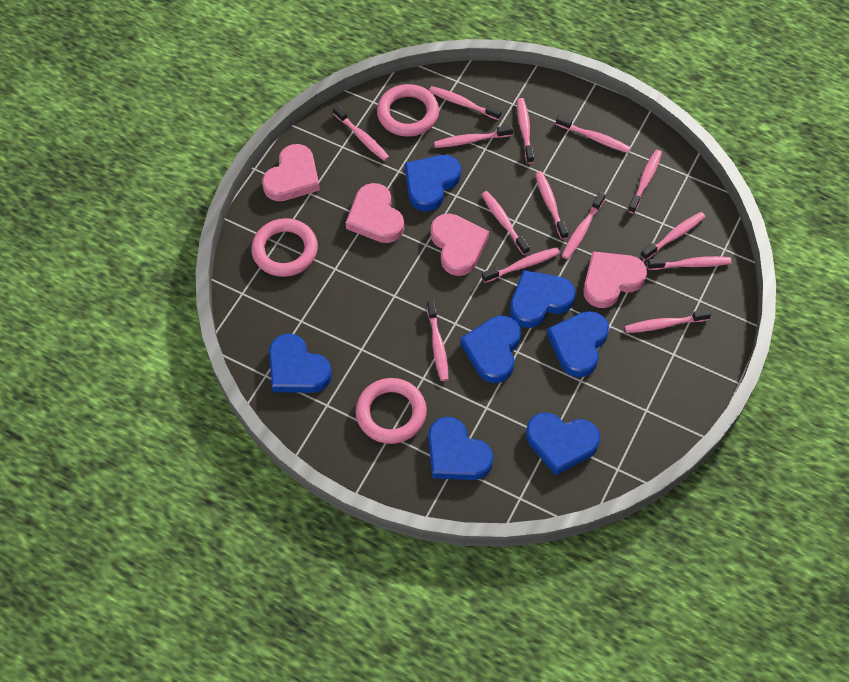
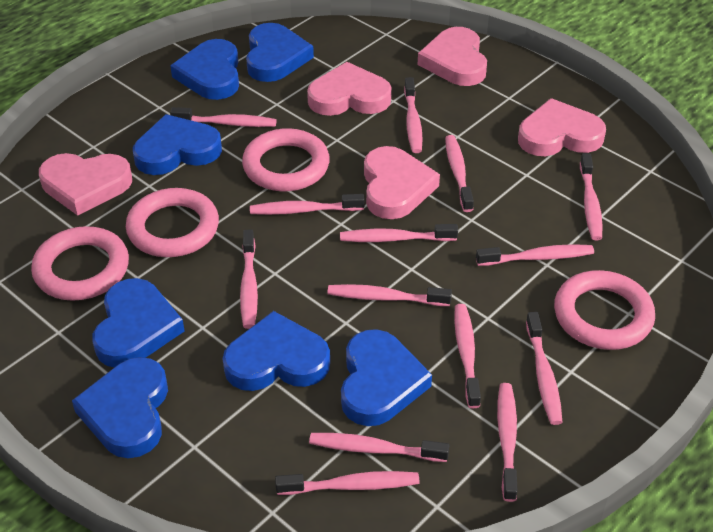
pink heart: [262,144,320,201] [346,183,404,243] [431,213,489,276] [583,251,647,308] = 4 -> [39,153,132,216] [307,62,392,116] [364,146,440,219] [418,27,487,86] [518,98,606,156] = 5
pink ring: [251,218,318,277] [356,378,427,444] [377,84,439,137] = 3 -> [31,226,129,301] [126,188,219,257] [242,128,330,191] [554,270,655,350] = 4

